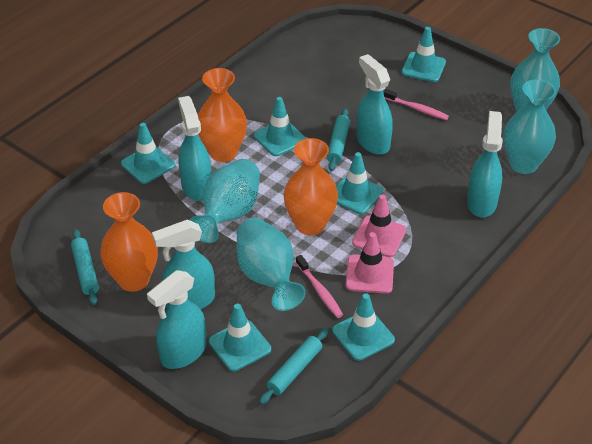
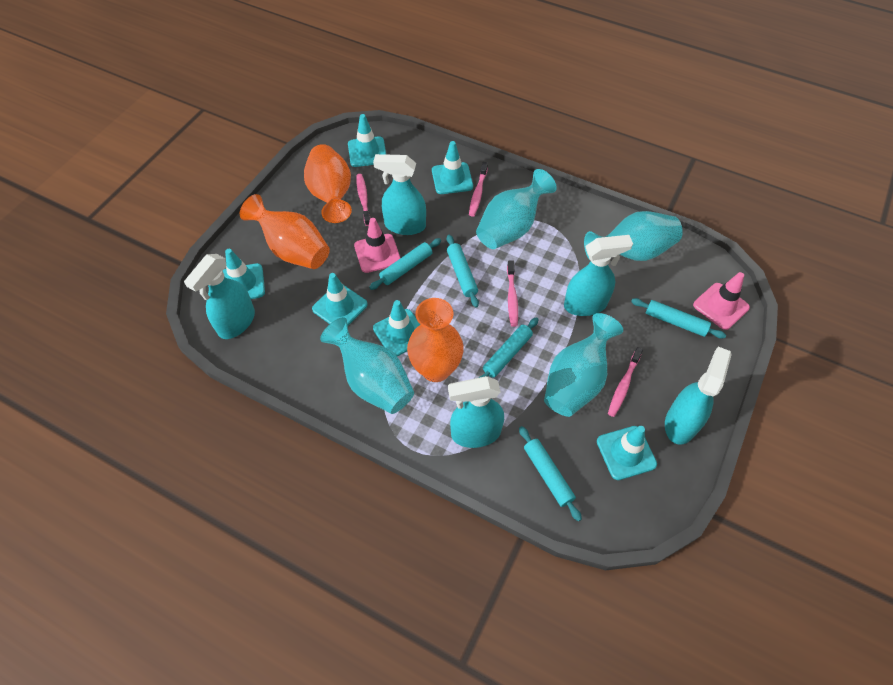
pink toothbrush: [296,255,343,318] [383,89,449,120] = 2 -> [356,174,371,226] [469,162,488,217] [507,260,518,327] [608,347,643,417] = 4
turquoise rolling pin: [71,229,99,305] [259,328,329,404] [327,109,350,171] = 3 -> [369,238,441,290] [447,235,479,307] [479,317,539,378] [519,426,582,521] [631,298,726,338] = 5

